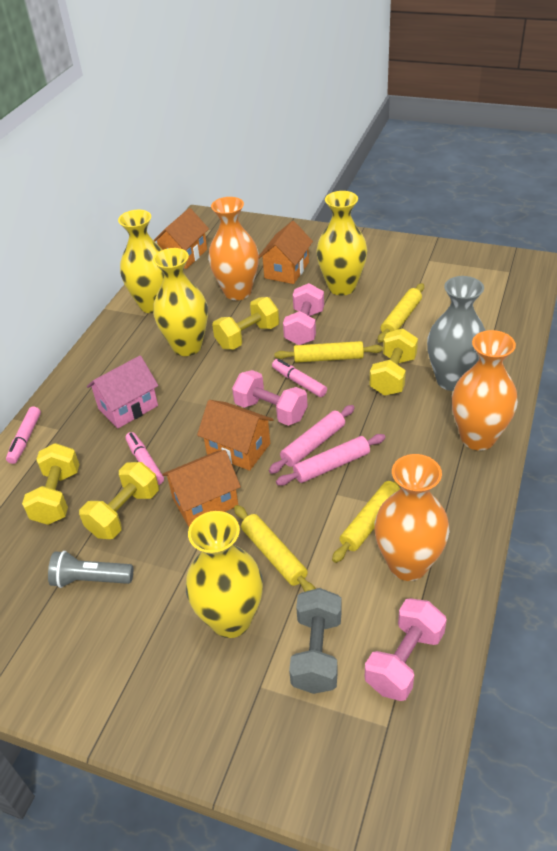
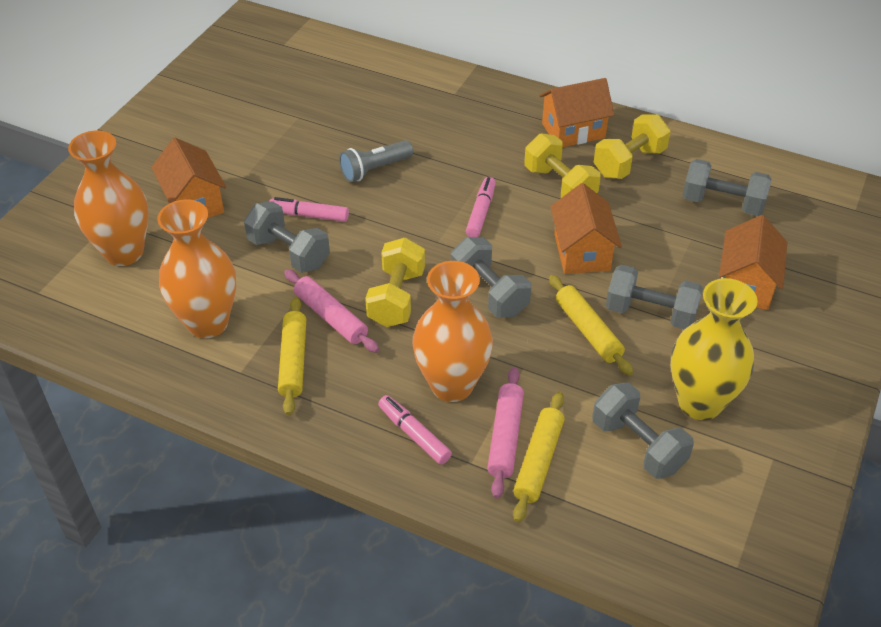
grey dumbbell: [289,588,342,694] = 1 -> [244,201,330,273] [451,237,531,318] [592,383,694,479] [606,265,703,330] [682,159,771,216] = 5
grey vase: [427,276,486,391] = 1 -> none = 0
pink dumbbell: [232,370,308,426] [283,283,324,345] [365,598,447,701] = 3 -> none = 0
pink house: [87,356,158,428] = 1 -> none = 0
yellow dumbbell: [22,443,79,525] [79,462,159,539] [212,297,279,350] [370,328,418,396] = 4 -> [365,238,425,327] [524,133,601,198] [594,114,671,179] = 3
yellow rolling pin: [234,505,316,592] [274,341,383,363] [332,480,400,563] [378,283,424,343] = 4 -> [278,297,306,415] [513,392,565,522] [549,275,633,376] = 3
yellow vase: [118,210,164,313] [153,248,208,356] [186,511,263,638] [316,191,367,295] = 4 -> [671,278,758,420] = 1

